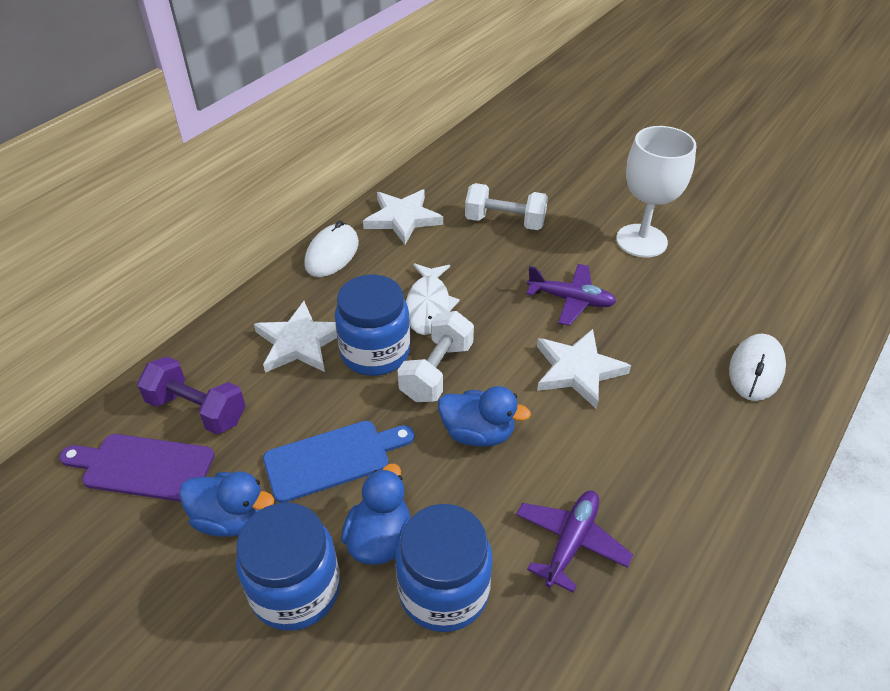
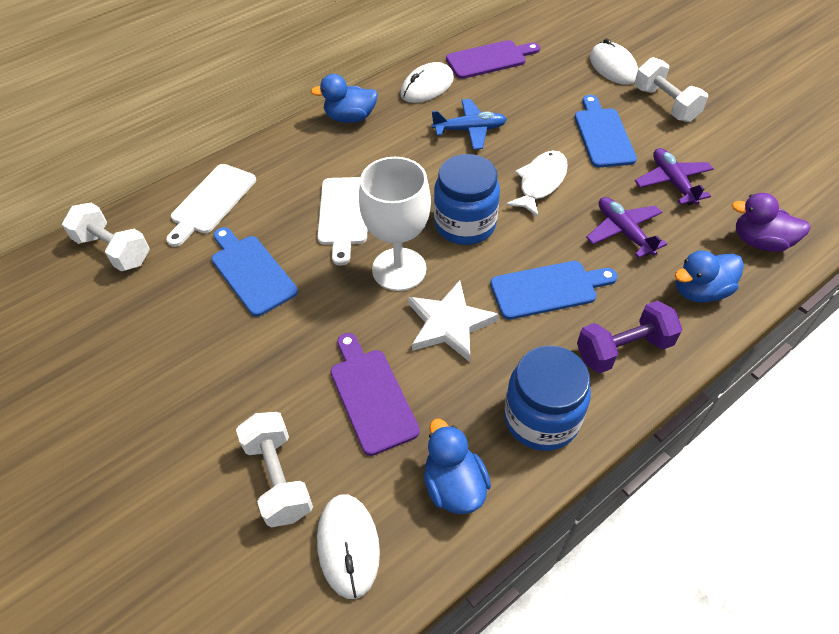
blue cutting board: [263,421,414,503] = 1 -> [212,227,298,317] [490,261,618,320] [575,95,637,168] = 3
blue jar: [236,502,340,631] [335,275,410,376] [395,504,493,632] = 3 -> [434,154,500,245] [504,346,591,451] = 2
blue plane: none = 0 -> [432,99,507,150] = 1
purple cutting board: [59,434,215,502] = 1 -> [331,333,420,456] [446,40,540,79] = 2
purple duck: none = 0 -> [732,193,810,252] = 1
white cutting board: none = 0 -> [166,164,256,247] [317,177,367,266] = 2
white dumbbell: [397,311,474,402] [465,183,548,230] = 2 -> [62,203,150,271] [236,412,313,528] [635,57,708,122] = 3
white mouse: [304,220,359,277] [729,333,786,401] = 2 -> [317,494,380,599] [400,62,454,103] [590,38,638,85] = 3
white star: [254,301,337,373] [363,189,443,245] [537,329,631,409] = 3 -> [408,280,499,362] = 1

